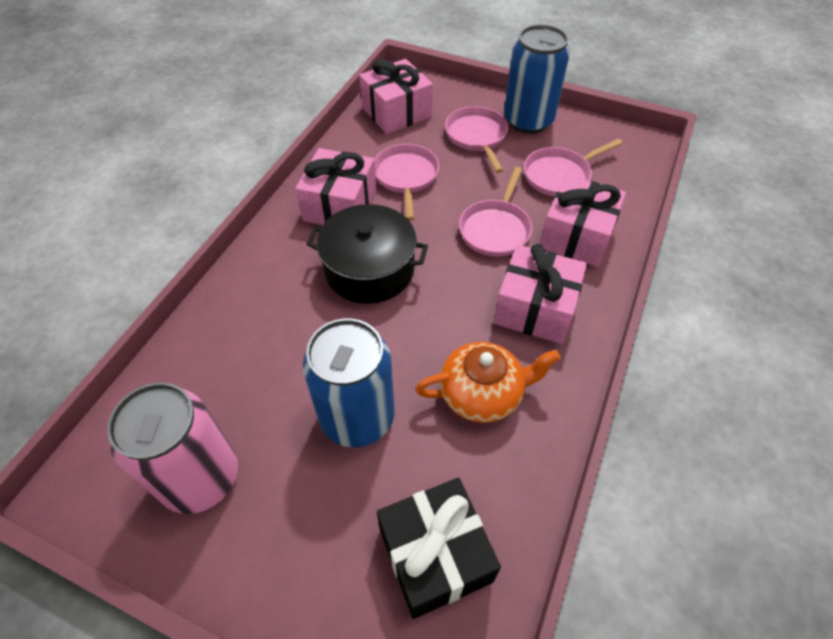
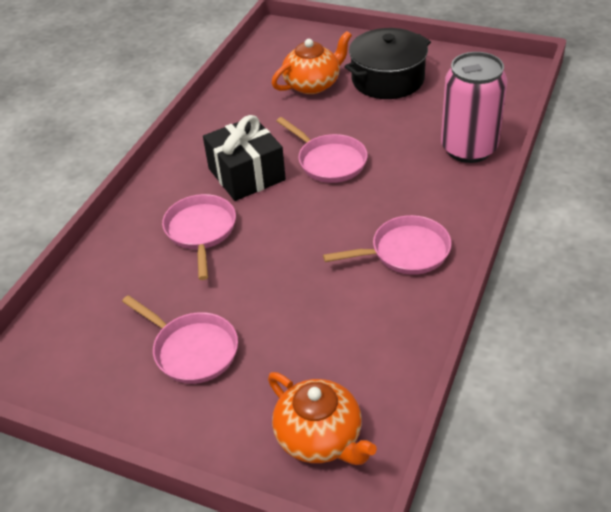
blue can: [303,318,395,447] [504,24,570,134] = 2 -> none = 0
orange teapot: [415,342,561,423] = 1 -> [268,372,377,465] [271,31,352,94] = 2
pink gift: [295,148,377,225] [359,59,433,134] [493,244,587,344] [540,175,626,267] = 4 -> none = 0

